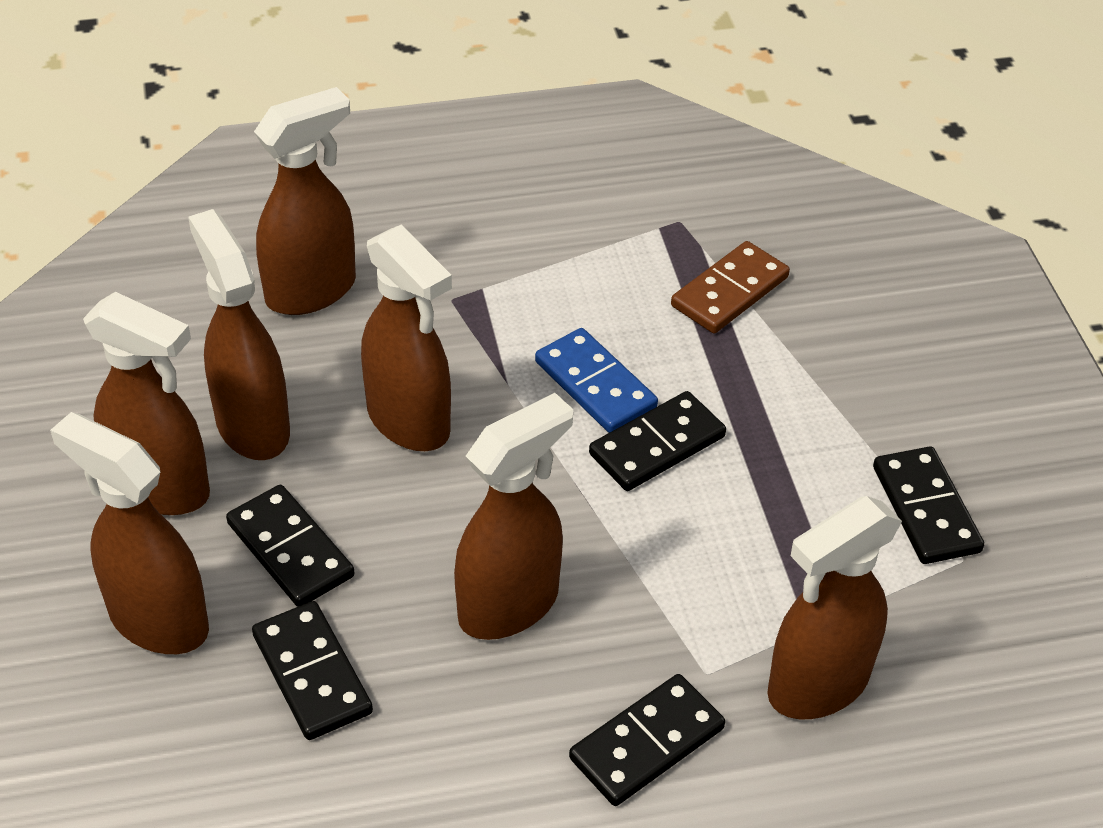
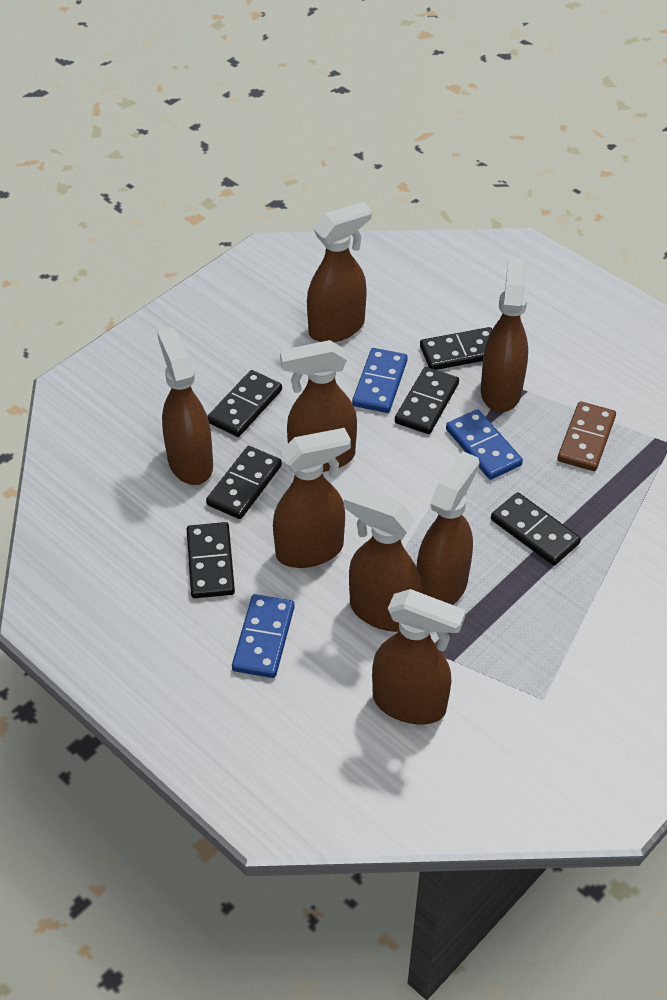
black domino: [226,485,354,607] [252,601,373,740] [569,674,725,806] [589,391,726,491] [873,446,984,564] = 5 -> [187,522,235,598] [206,446,282,519] [207,370,282,437] [395,367,459,434] [420,327,492,370] [491,492,581,566] = 6
blue domino: [535,328,658,433] = 1 -> [232,594,295,678] [352,348,408,413] [446,409,523,480] = 3
brown spray bottle: [50,412,209,654] [83,292,210,515] [188,209,290,460] [254,87,356,315] [361,225,452,451] [454,393,573,640] [767,496,902,719] = 7 -> [157,328,213,485] [273,428,351,568] [280,340,357,472] [307,202,372,342] [344,487,421,632] [372,589,466,725] [416,451,479,605] [481,257,528,412] = 8

